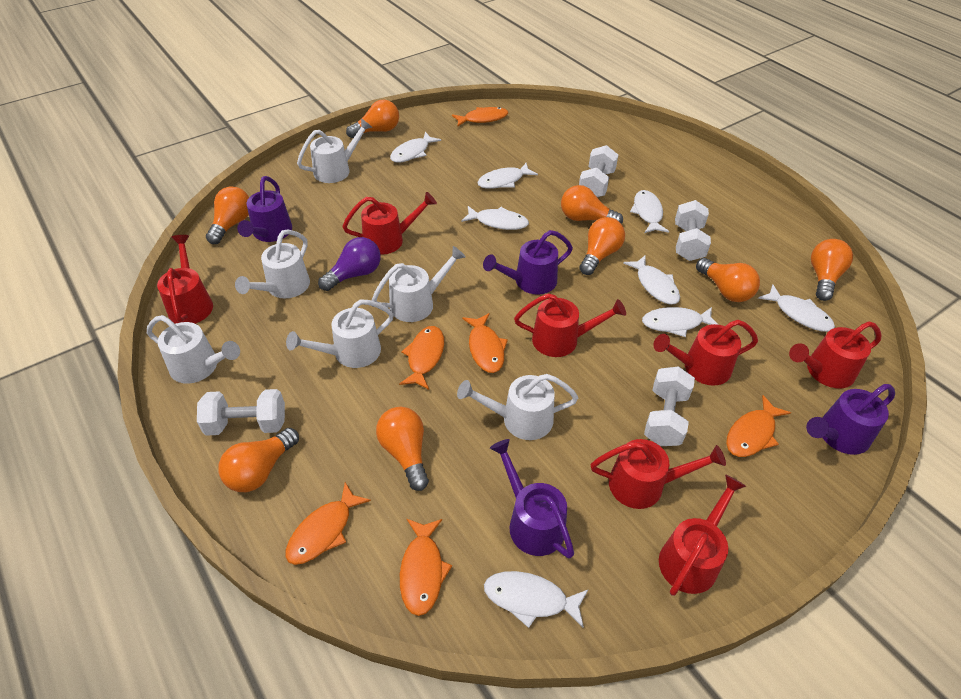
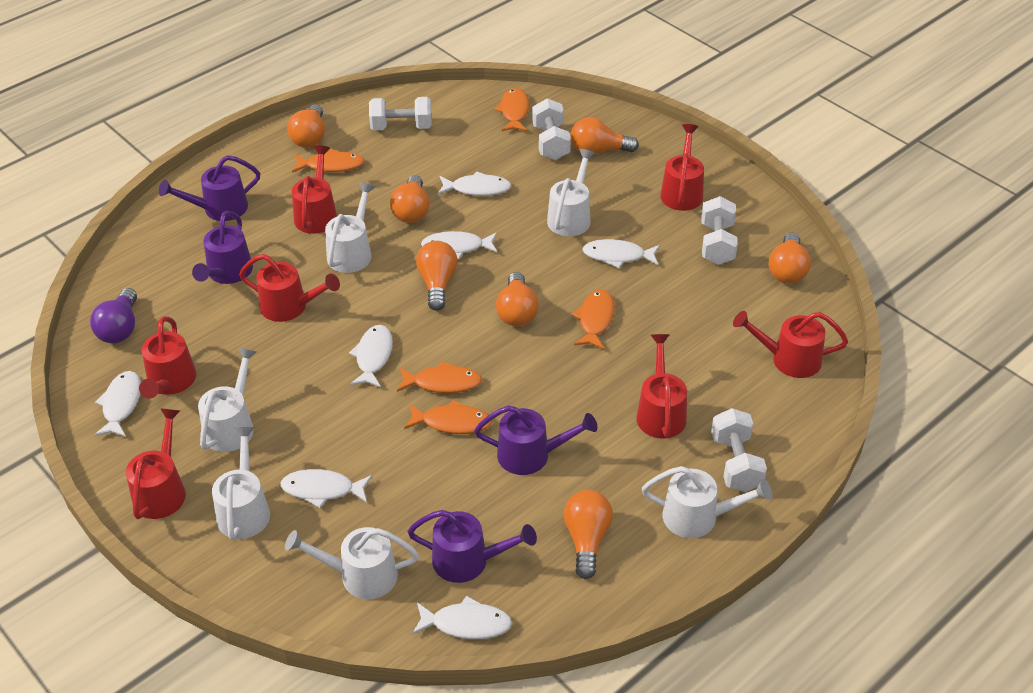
orange fish: [285,482,371,565] [399,326,444,390] [400,519,452,616] [452,107,508,127] [462,313,508,373] [726,395,791,457] = 6 -> [292,149,365,173] [397,361,482,393] [404,400,492,434] [494,88,529,131] [572,289,615,349] = 5
orange light bulb: [206,187,249,244] [218,428,299,492] [346,100,399,138] [376,407,429,491] [561,185,623,224] [579,217,625,275] [696,258,760,302] [811,239,853,301] = 8 -> [287,104,325,148] [390,175,430,223] [416,241,458,311] [496,272,539,326] [563,490,613,579] [570,117,639,154] [769,233,811,284] = 7
white fish: [390,132,441,163] [461,206,529,230] [477,163,538,189] [484,571,588,628] [623,256,680,305] [630,190,669,233] [642,307,718,337] [758,285,835,332] = 8 -> [94,371,141,437] [280,469,372,508] [349,325,393,388] [412,596,512,639] [421,231,497,260] [438,171,512,196] [582,239,660,268] = 7

